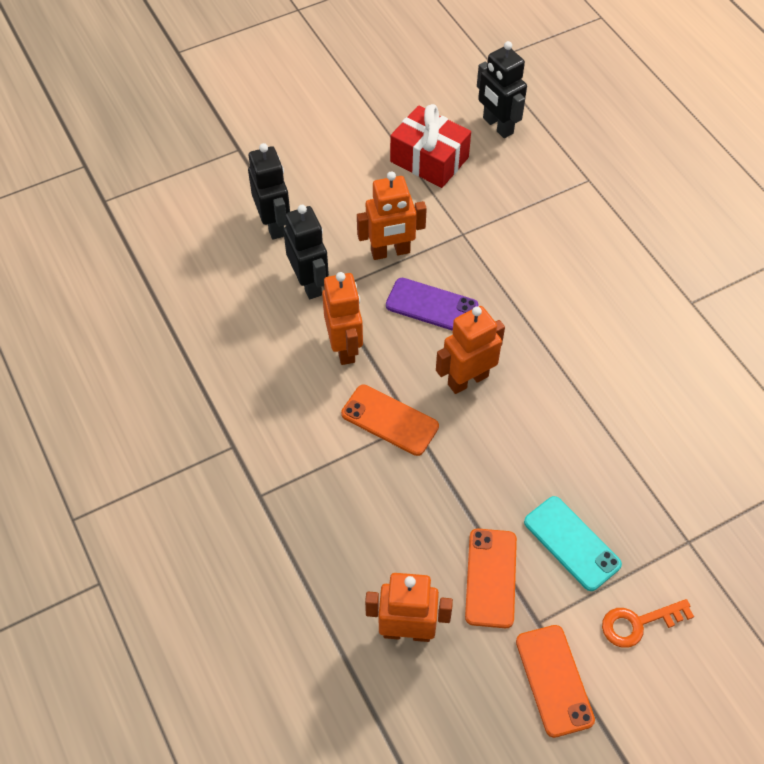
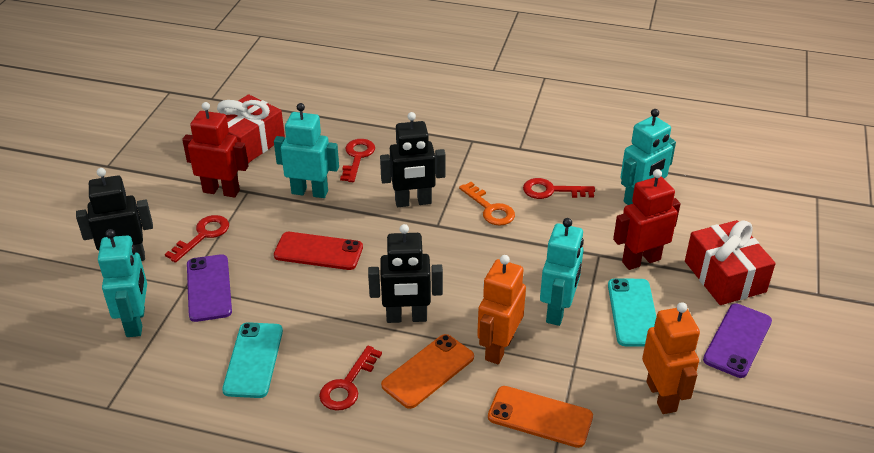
orange phone: [341,384,439,456] [465,528,517,628] [516,625,595,738] = 3 -> [381,334,474,409] [488,386,593,448] = 2
orange robot: [322,272,363,365] [357,171,427,260] [365,573,453,642] [436,306,505,394] = 4 -> [477,255,526,364] [642,302,700,414] = 2
purple phone: [386,278,479,331] = 1 -> [187,254,232,322] [703,304,772,378] = 2
red gift: [390,104,471,188] = 1 -> [217,94,285,163] [685,220,776,305] = 2
red key: none = 0 -> [165,215,229,263] [319,346,382,411] [340,139,375,182] [523,178,595,199] = 4
red phone: none = 0 -> [274,232,363,270] = 1
red robot: none = 0 -> [182,102,249,198] [613,169,681,270] = 2
turquoise phone: [524,496,622,591] = 1 -> [222,322,283,398] [608,279,656,347] = 2
turquoise robot: none = 0 -> [98,229,147,337] [274,103,339,198] [540,218,584,326] [621,109,676,205] = 4

